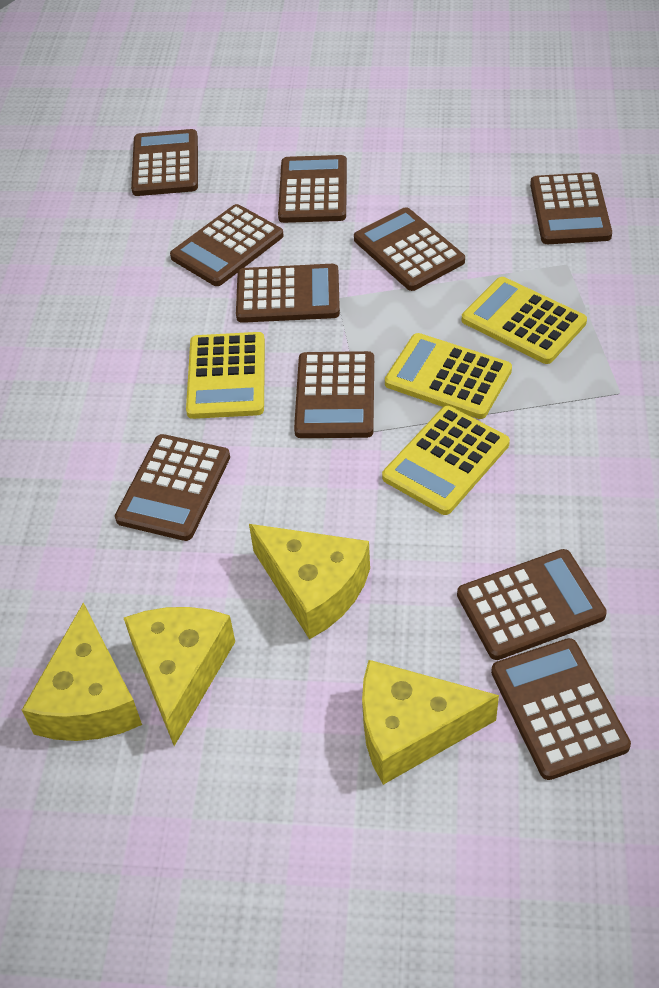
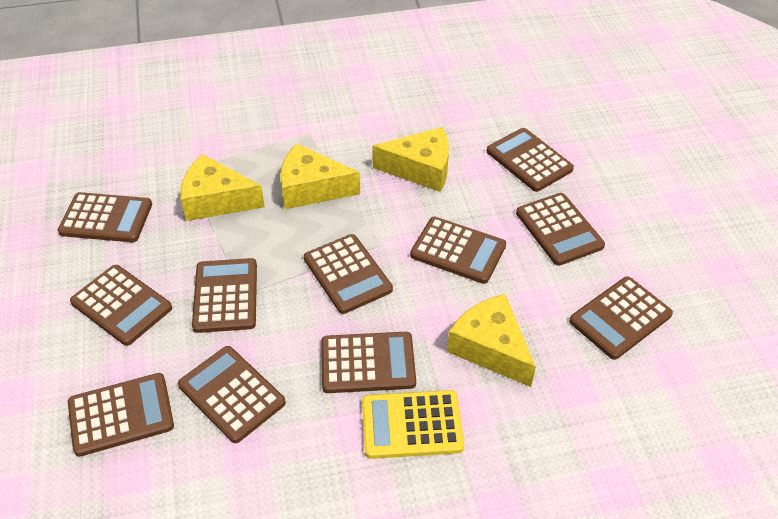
brown calculator: [115,434,230,541] [131,129,198,196] [170,204,284,286] [236,264,340,323] [278,155,347,223] [294,351,374,438] [354,207,465,291] [457,549,607,660] [491,638,631,780] [530,172,612,244] = 10 -> [58,192,152,242] [68,373,174,457] [70,265,172,346] [178,346,286,443] [192,258,257,333] [304,234,393,314] [321,332,416,393] [410,217,506,284] [487,128,574,192] [516,193,605,266] [569,276,673,360] = 11
yellow calculator: [186,332,265,419] [382,406,510,515] [385,333,512,419] [462,277,587,364] = 4 -> [362,390,464,459] = 1

